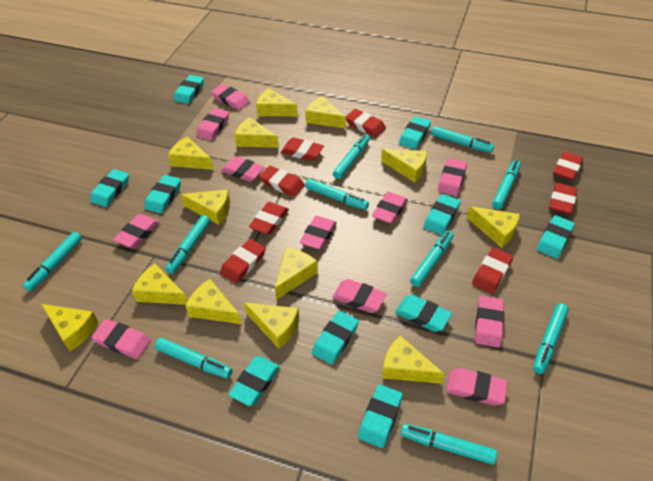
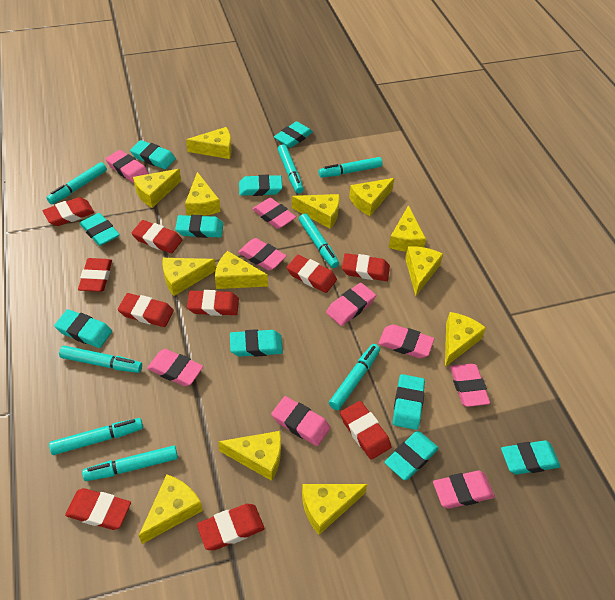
pink eraser: [92,319,151,359] [113,214,160,248] [196,108,229,140] [211,84,250,110] [221,156,265,182] [299,216,337,250] [332,279,387,313] [372,192,408,224] [438,158,467,196] [446,368,508,406] [475,296,504,348] = 11 -> [106,150,149,183] [147,349,203,386] [238,238,287,271] [252,198,296,229] [271,396,330,446] [326,283,376,326] [378,324,434,358] [433,470,495,509] [450,363,490,407] = 9
red eraser: [220,239,266,283] [249,202,289,235] [259,166,305,197] [281,137,324,161] [346,109,386,137] [472,247,513,294] [549,183,577,214] [553,151,583,181] = 8 -> [43,197,94,226] [65,488,131,530] [78,258,112,292] [118,293,174,327] [132,220,182,253] [187,290,239,316] [197,504,264,550] [287,255,337,293] [340,401,391,460] [342,253,390,281] = 10
turquoise marker: [23,232,82,291] [155,338,232,379] [165,215,210,274] [305,179,369,210] [333,134,370,179] [401,424,497,465] [410,231,454,287] [431,126,494,153] [492,160,521,209] [533,303,569,374] = 10 -> [47,162,107,204] [49,418,143,455] [59,346,142,373] [82,445,178,481] [278,144,304,194] [299,213,339,268] [319,157,382,178] [329,344,380,410] = 8

